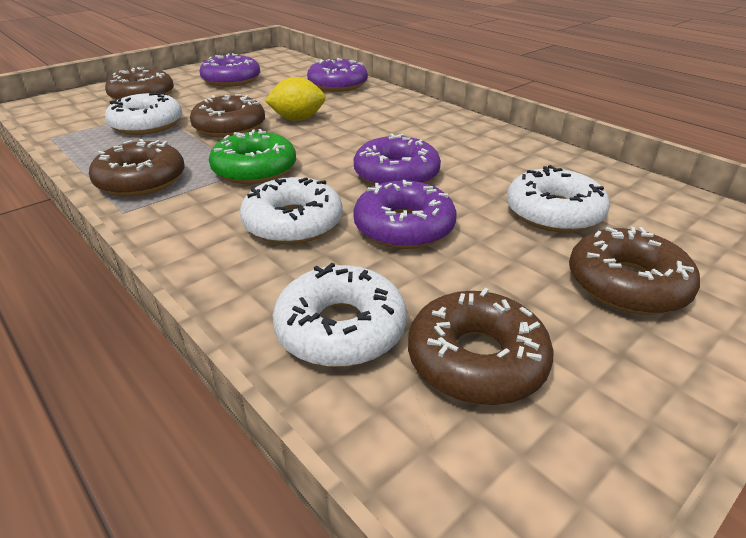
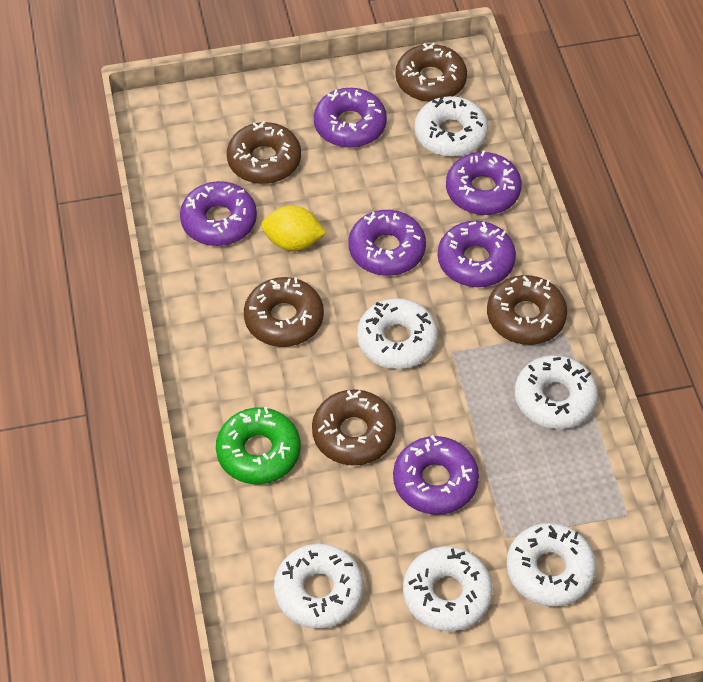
purple donut: [200,53,260,87] [307,58,368,92] [353,180,456,249] [354,134,441,186] = 4 -> [180,181,257,246] [314,88,387,148] [348,210,426,276] [393,435,479,515] [438,221,516,287] [446,151,522,215] = 6
white donut: [105,91,182,135] [240,177,343,244] [273,263,407,367] [506,165,610,233] = 4 -> [274,544,363,629] [357,298,438,369] [403,547,493,631] [414,96,488,157] [506,523,596,607] [515,355,598,429] = 6

